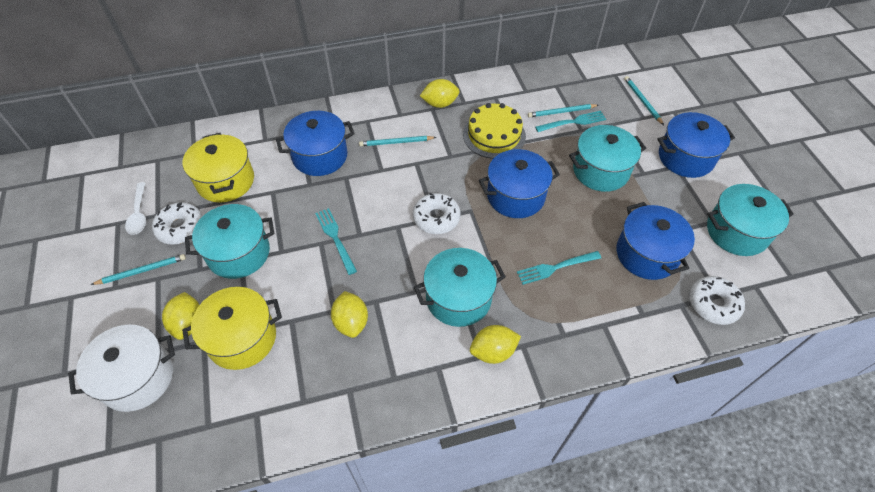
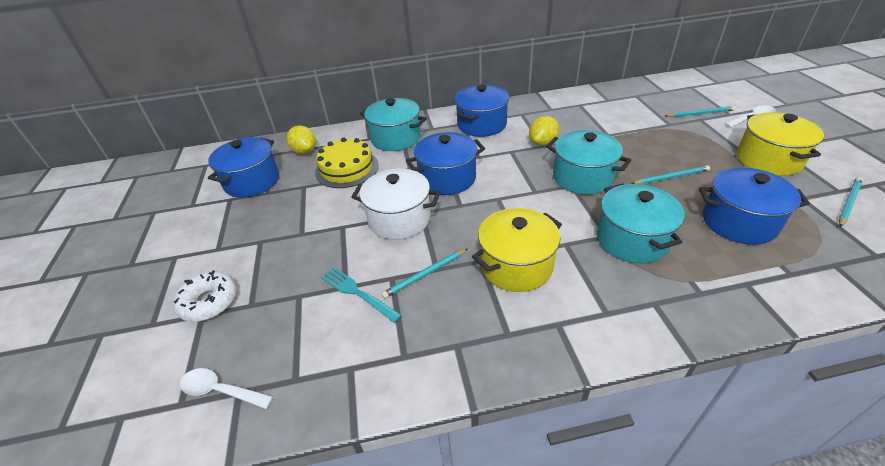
turquoise fork: [315,208,357,275] [517,251,601,285] [535,111,606,132] = 3 -> [321,267,402,323] = 1
turquoise pot: [185,204,275,279] [414,248,506,327] [569,125,646,192] [707,184,794,256] = 4 -> [360,98,427,151] [546,130,631,195] [597,183,685,264] = 3
white donut: [152,202,203,245] [413,193,461,234] [689,276,745,325] = 3 -> [173,271,237,322] = 1
white spoon: [125,182,146,235] = 1 -> [180,368,273,409] [724,105,776,127] = 2
yellow lemon: [162,292,199,340] [331,291,368,338] [420,79,460,108] [470,325,521,364] = 4 -> [287,125,316,154] [529,116,559,146] = 2

